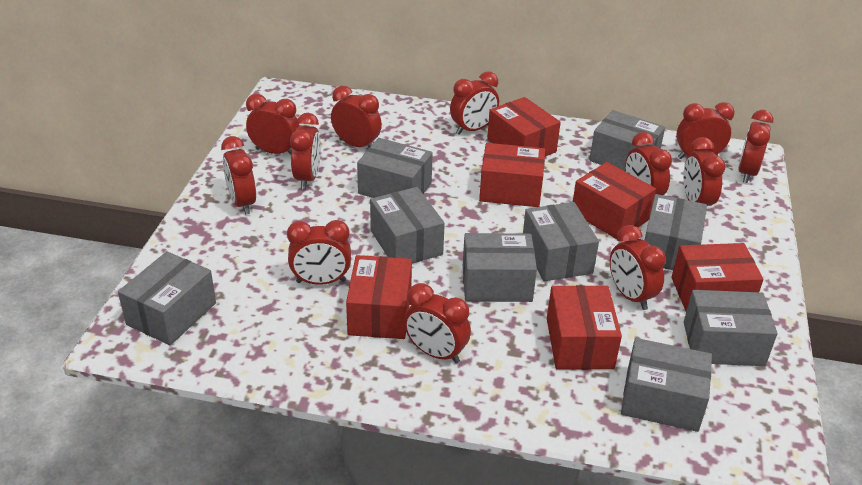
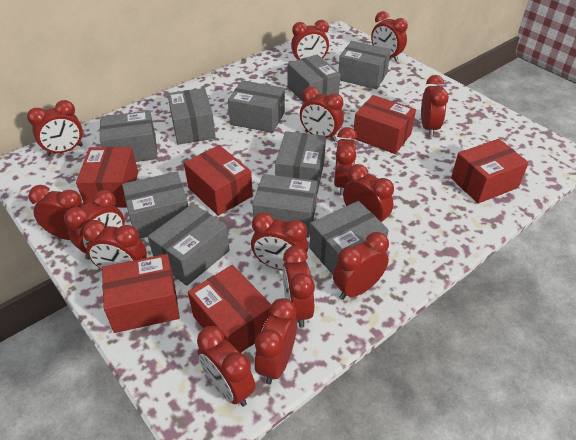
grey box: [118,251,216,345] [357,138,433,198] [370,187,445,264] [463,233,537,302] [523,202,599,282] [589,110,665,172] [621,338,712,432] [644,194,707,270] [684,290,777,366] = 9 -> [100,111,158,162] [122,172,188,239] [148,204,230,286] [167,88,216,145] [228,80,285,133] [252,174,317,238] [275,131,326,193] [288,54,341,103] [310,201,389,275] [338,41,391,89] = 10
red clock: [221,136,256,215] [246,94,299,155] [287,220,351,285] [290,113,321,189] [331,86,382,148] [404,283,471,363] [450,71,499,135] [610,225,666,310] [625,132,672,195] [676,102,735,159] [683,137,726,206] [738,110,774,183] = 12 -> [27,100,83,156] [28,185,84,240] [64,190,125,259] [82,220,147,269] [197,326,256,406] [251,212,308,270] [255,298,297,384] [283,246,315,328] [291,20,329,60] [300,86,344,141] [333,232,389,300] [334,127,357,195] [343,164,394,222] [371,11,408,62] [421,75,449,137] = 15

